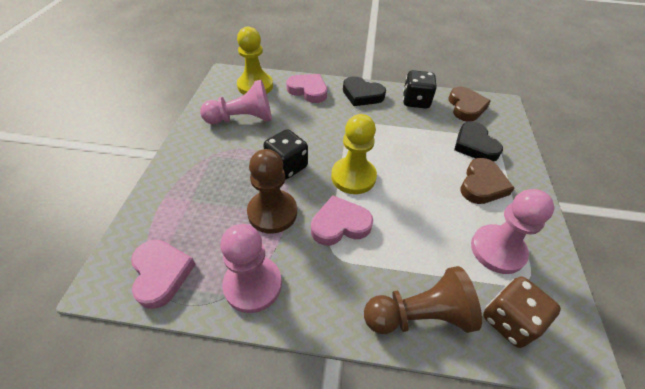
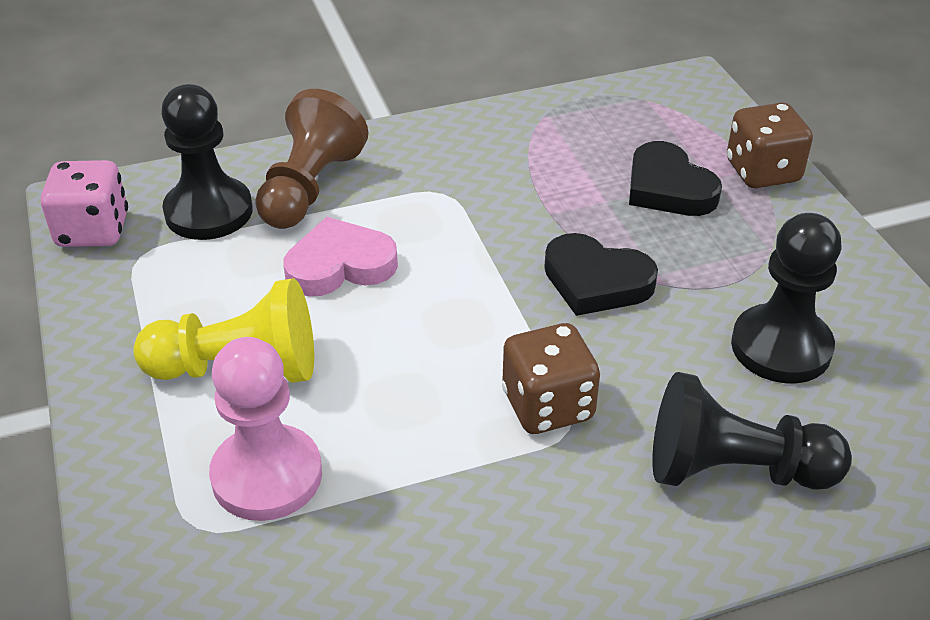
black dice: [263,129,308,179] [403,70,436,109] = 2 -> none = 0
black pawn: none = 0 -> [161,84,253,240] [652,372,852,490] [731,213,841,383] = 3
brown dice: [483,276,561,348] = 1 -> [502,323,600,434] [727,103,813,188] = 2
brown heart: [449,87,491,122] [460,158,515,204] = 2 -> none = 0
brown pawn: [247,149,297,234] [364,266,482,334] = 2 -> [255,89,368,229] = 1
pink dice: none = 0 -> [41,160,128,247] = 1
pink heart: [131,240,196,309] [286,74,327,103] [311,195,373,245] = 3 -> [284,217,398,297] = 1
pink pawn: [200,80,272,124] [220,224,282,313] [471,189,554,274] = 3 -> [209,337,322,521] = 1
yellow pawn: [237,27,273,95] [331,114,377,194] = 2 -> [133,278,314,383] = 1

